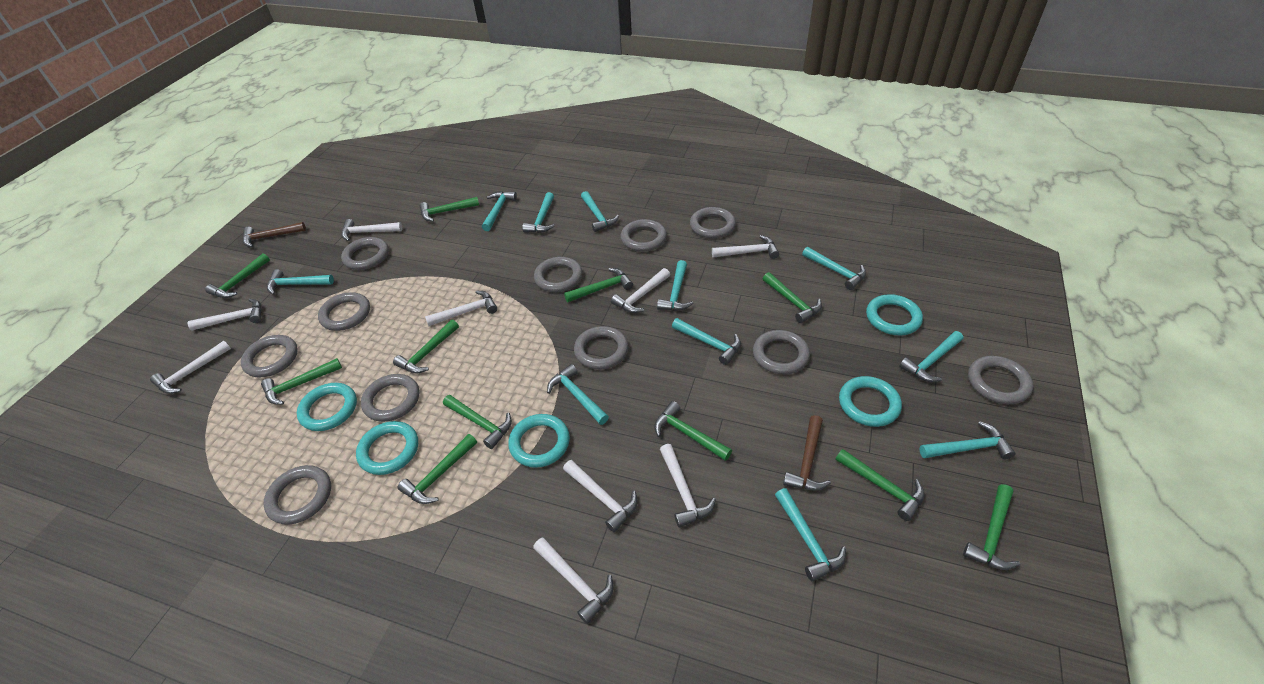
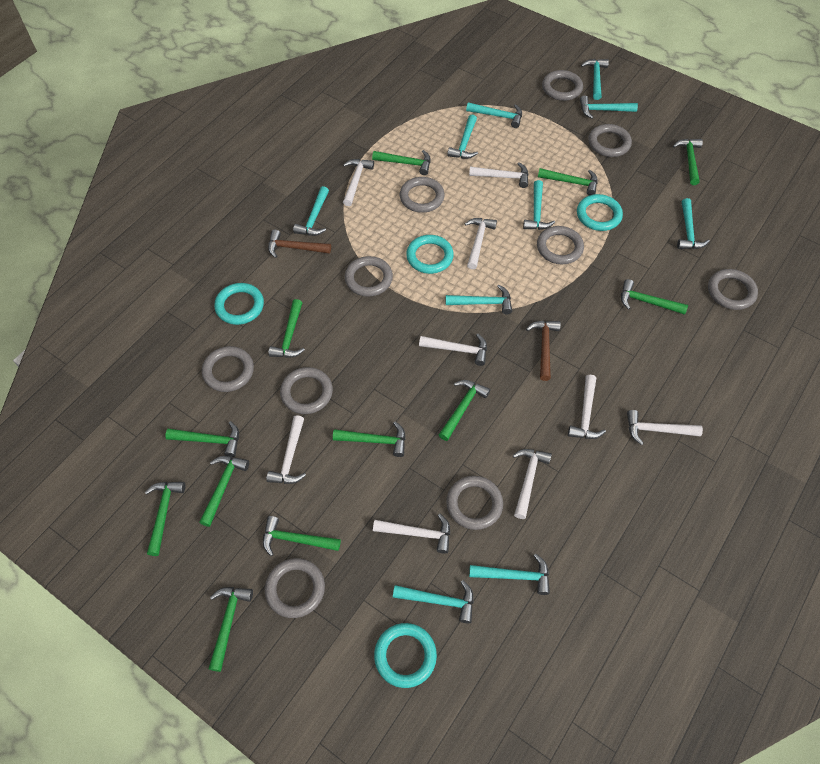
green hammer: [205,254,270,298] [261,358,342,405] [393,320,459,374] [398,434,477,504] [420,197,479,222] [443,395,512,449] [564,268,633,302] [654,401,732,461] [763,272,822,323] [836,449,924,521] [963,484,1020,570] = 11 -> [145,482,185,556] [165,421,239,457] [199,456,249,527] [209,587,253,672] [263,516,341,556] [268,299,305,358] [333,421,406,457] [372,150,431,175] [439,380,490,441] [538,168,598,195] [621,279,688,315] [673,139,703,185] = 12
grey ring: [241,335,298,377] [263,465,331,525] [318,292,370,331] [341,237,389,270] [361,374,419,422] [534,257,582,292] [574,326,628,369] [621,219,667,252] [690,207,736,239] [753,330,810,374] [968,356,1033,404] = 11 -> [202,346,254,392] [265,558,325,618] [280,367,333,414] [345,256,393,297] [400,177,445,213] [446,476,503,530] [537,226,584,264] [542,70,583,101] [588,124,632,157] [708,269,758,310] = 10
turquoise hammer: [267,269,334,295] [482,191,517,231] [522,192,554,233] [547,364,609,425] [581,191,619,232] [657,260,693,311] [672,318,741,365] [775,488,846,582] [802,247,866,290] [899,331,963,382] [919,421,1016,459] = 11 -> [293,186,329,236] [393,580,474,623] [446,285,512,314] [447,114,478,159] [466,102,522,128] [469,554,550,595] [523,180,555,230] [580,96,638,119] [581,59,609,100] [677,198,710,249] = 10
turquoise ring: [297,383,357,431] [356,421,418,475] [508,414,570,468] [839,376,902,427] [866,294,923,335] = 5 -> [214,283,264,325] [374,623,437,688] [406,235,454,274] [577,194,623,231] = 4

